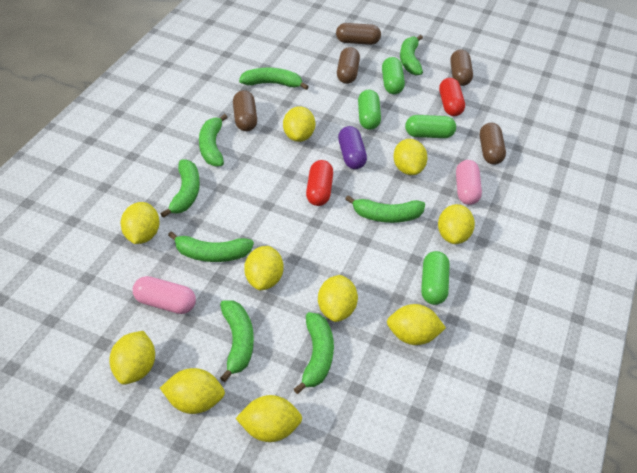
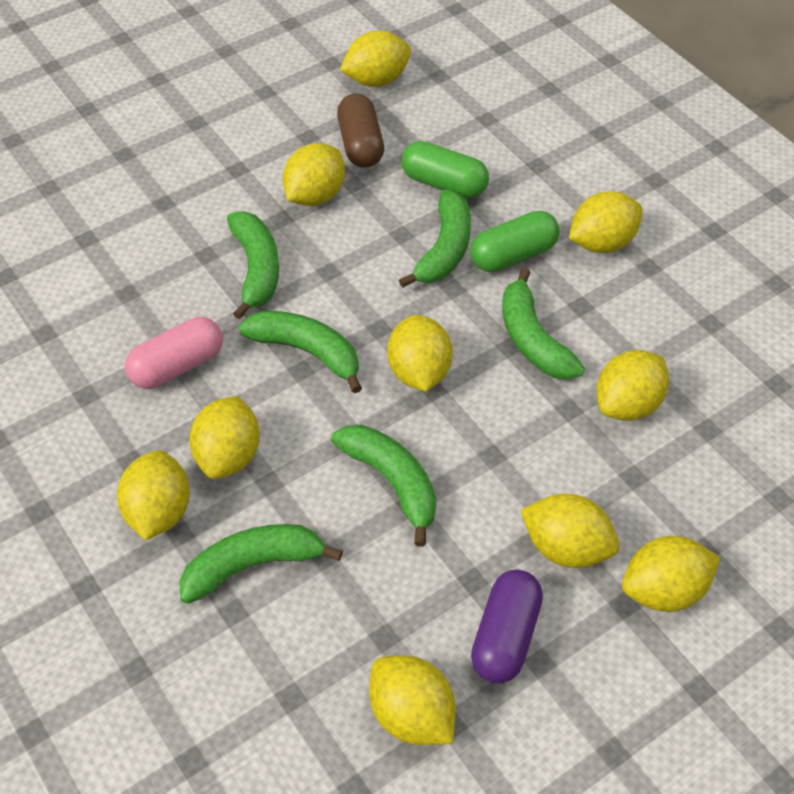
brown capsule: [233,90,257,131] [336,23,381,45] [337,47,360,84] [450,49,473,86] [480,123,506,165] = 5 -> [337,94,384,168] = 1
green banana: [160,159,200,218] [168,231,254,262] [199,114,228,167] [220,300,254,382] [239,68,309,90] [294,312,334,394] [345,195,425,223] [400,35,423,75] = 8 -> [179,524,343,604] [227,212,279,319] [239,311,362,393] [331,425,436,547] [399,190,471,288] [502,268,585,380] = 6
green capsule: [358,90,381,130] [382,57,405,94] [405,115,456,138] [421,251,450,305] = 4 -> [401,141,489,198] [470,211,560,272] = 2
pink capsule: [133,276,196,314] [456,160,482,205] = 2 -> [125,317,223,389] = 1
red capsule: [306,160,333,206] [439,78,465,116] = 2 -> none = 0

